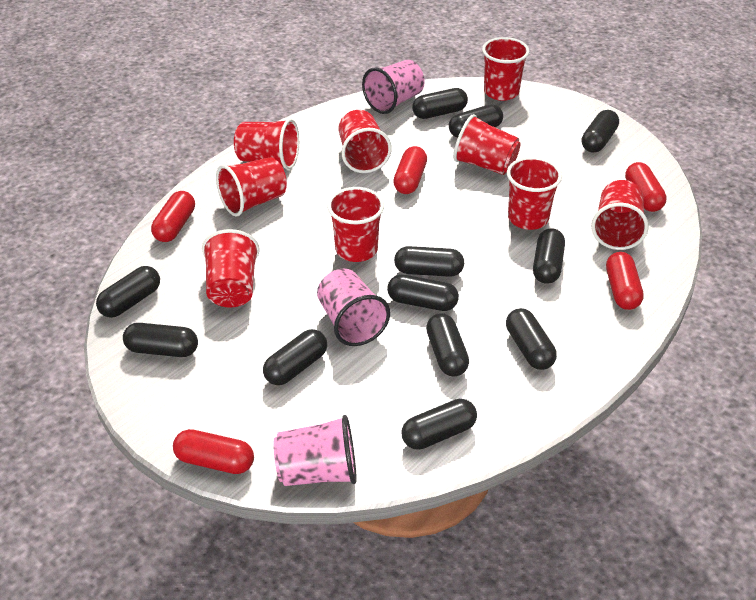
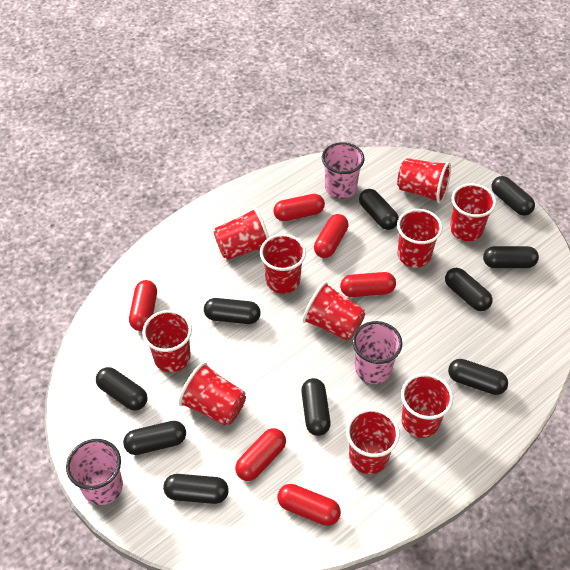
black capsule: [96,266,160,318] [123,323,198,357] [263,329,327,385] [387,274,459,311] [394,246,465,277] [402,399,477,450] [412,88,468,119] [426,313,469,376] [449,104,503,137] [506,308,557,370] [533,228,565,284] [582,110,619,153] = 12 -> [96,367,148,411] [123,421,186,455] [163,474,229,504] [204,298,261,324] [301,378,331,436] [359,189,399,230] [445,268,493,311] [448,359,508,395] [483,246,539,268] [491,176,535,216] = 10
red capsule: [151,191,195,242] [173,429,254,474] [393,146,427,194] [606,252,644,310] [625,162,667,212] = 5 -> [129,280,157,331] [235,428,286,481] [273,194,325,221] [277,484,341,526] [314,214,349,258] [340,272,396,297] = 6
red cup: [202,229,260,308] [216,157,287,217] [234,119,299,170] [327,187,384,262] [338,110,392,173] [453,114,521,175] [482,37,529,101] [507,157,562,230] [591,180,649,250] = 9 -> [142,310,192,372] [178,362,246,426] [214,208,269,260] [260,234,306,294] [303,282,365,341] [346,409,400,474] [397,158,451,204] [397,209,443,268] [401,373,453,438] [450,183,496,241] = 10

